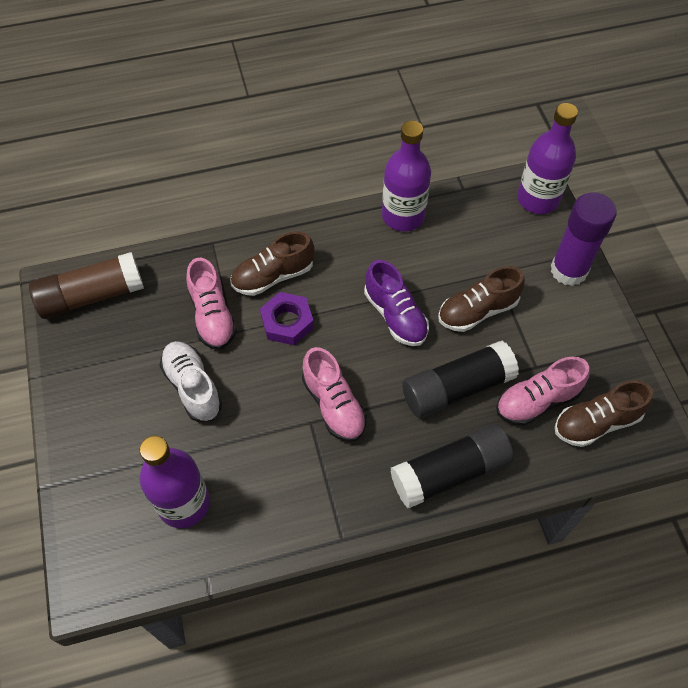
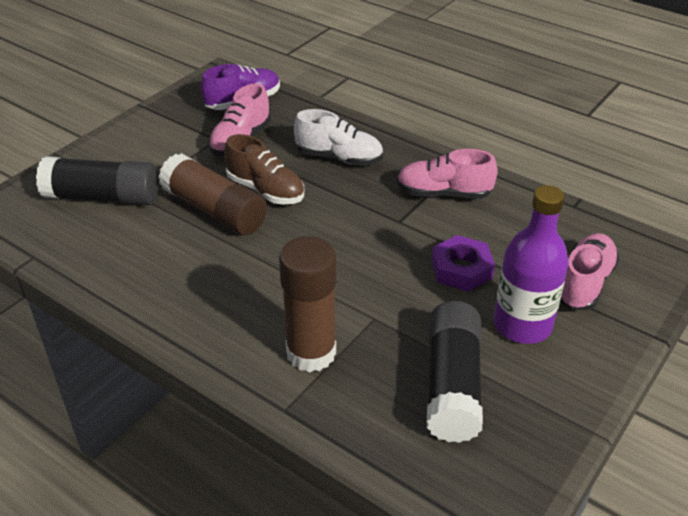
brown glue stick: [29,252,144,319] = 1 -> [159,153,267,235] [279,237,336,372] = 2
brown shoe: [230,231,315,296] [438,266,525,332] [555,380,653,447] = 3 -> [224,134,304,204] = 1
purple bottle: [140,436,210,528] [382,121,431,231] [517,103,578,214] = 3 -> [494,185,569,344] = 1
purple glue stick: [551,192,617,286] = 1 -> none = 0

